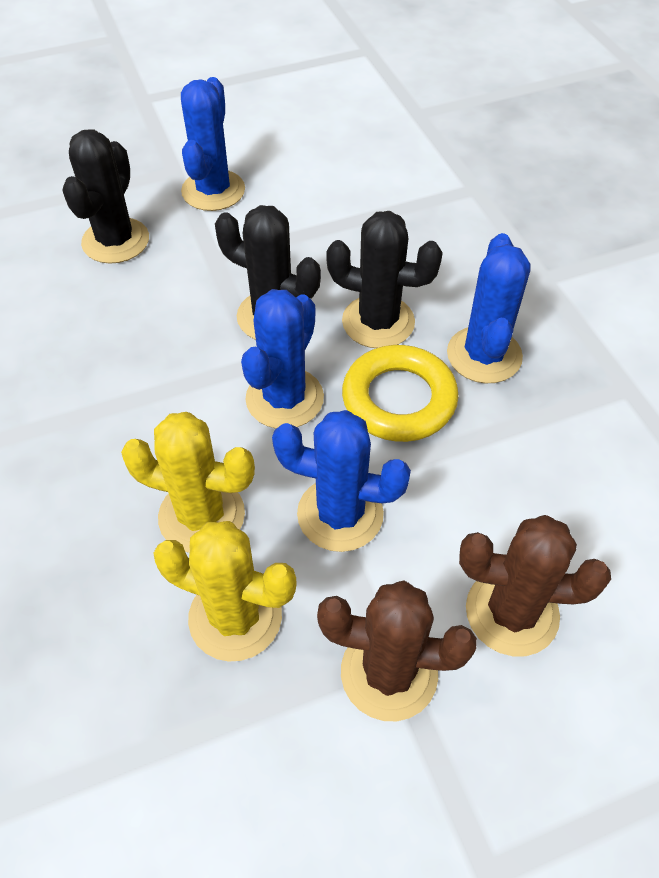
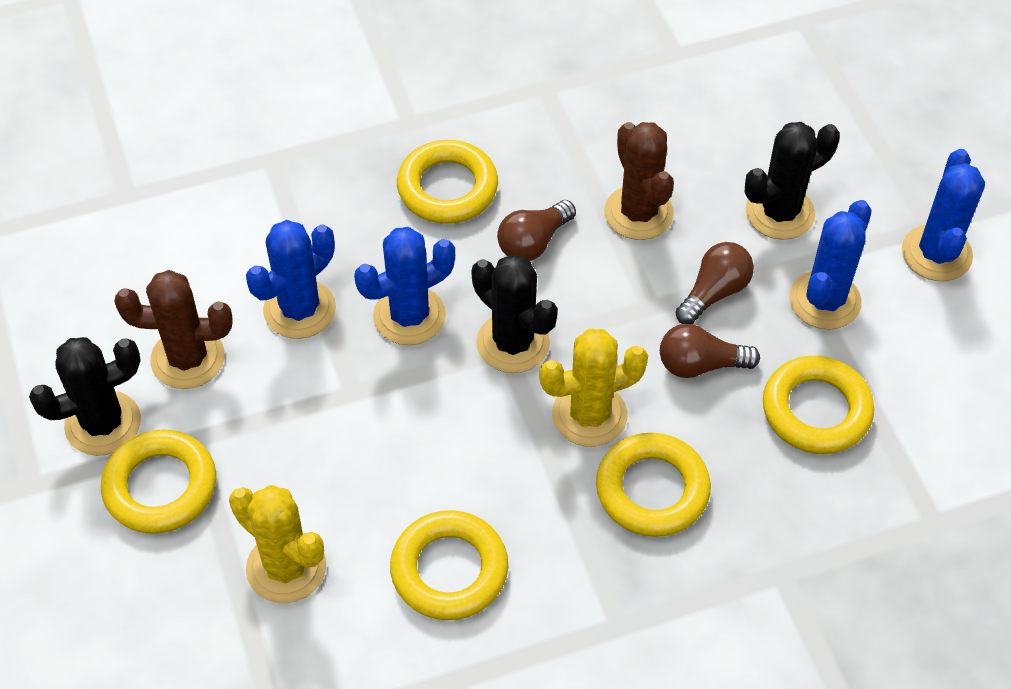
brown light bulb: none = 0 -> [497,200,576,261] [660,324,760,378] [675,242,754,324] = 3
yellow ring: [342,345,459,442] = 1 -> [101,429,216,534] [390,510,508,620] [397,140,498,224] [596,433,711,537] [763,356,874,454] = 5

